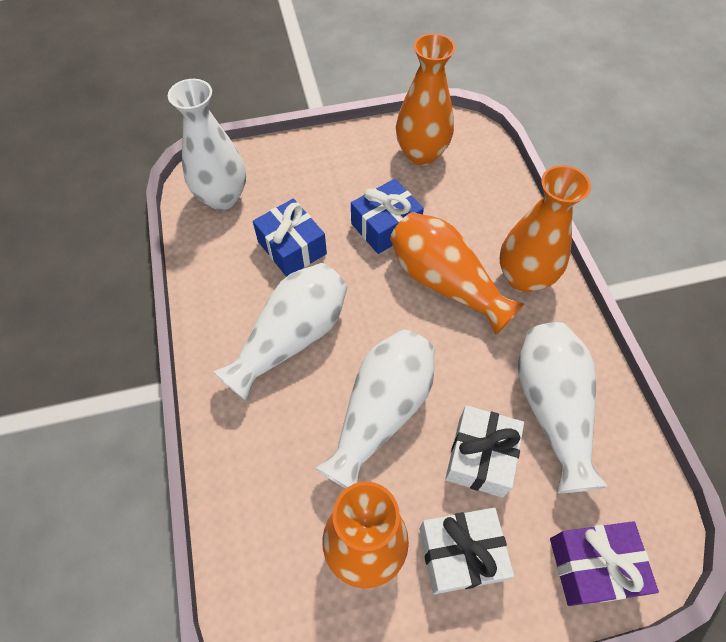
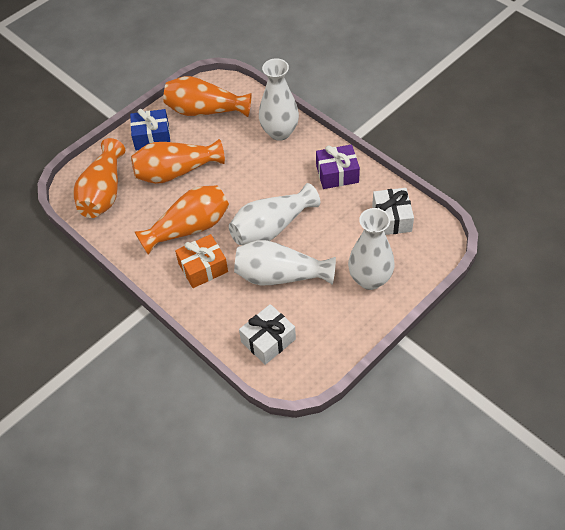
blue gift: [253,198,327,277] [351,179,424,254] = 2 -> [130,109,170,150] = 1
orange gift: none = 0 -> [175,234,228,288] = 1

